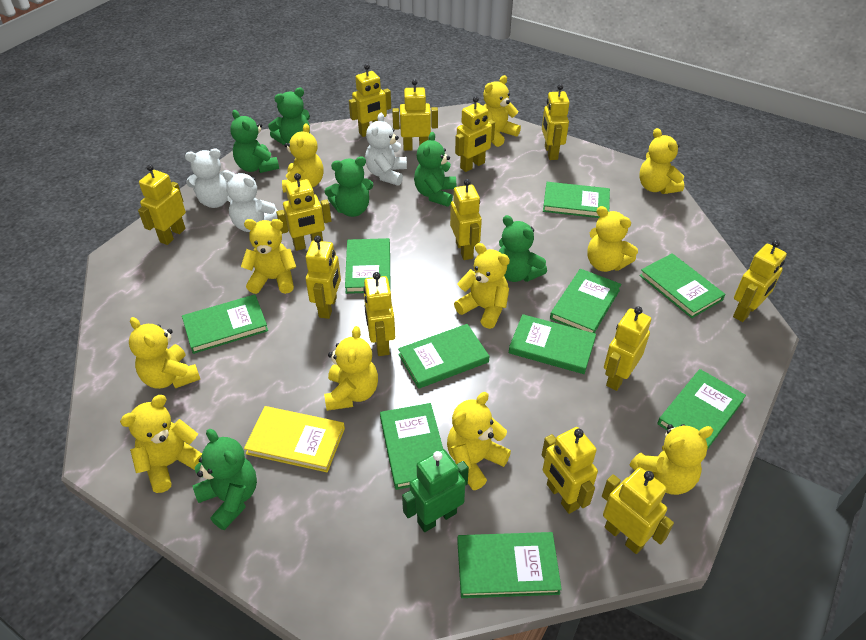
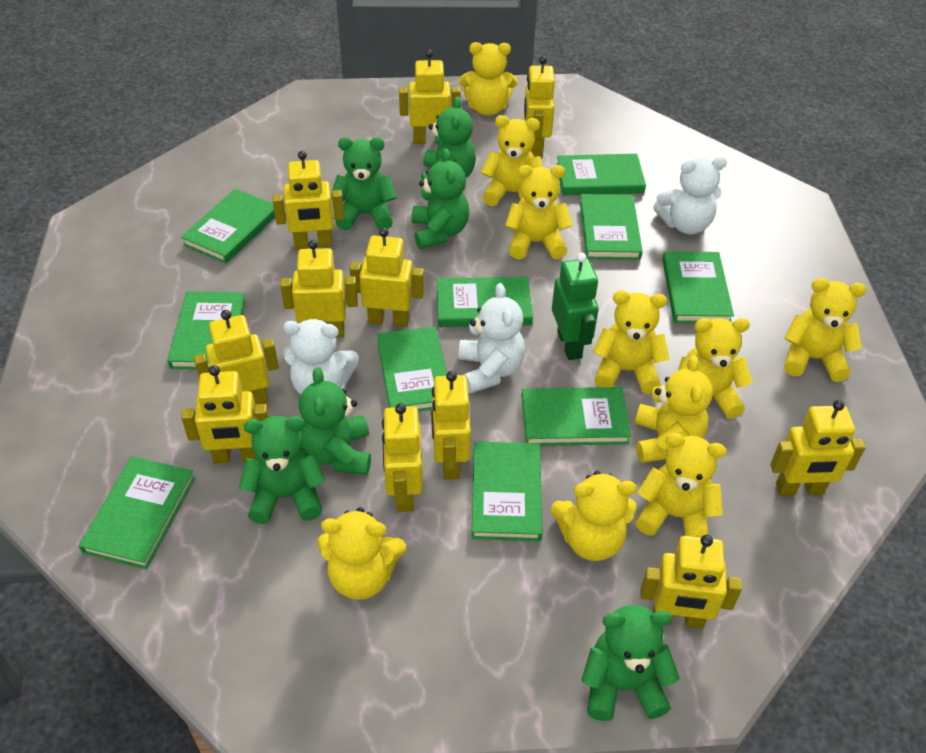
yellow book: [244,406,345,472] = 1 -> none = 0
yellow robot: [138,164,186,245] [276,173,331,251] [306,235,341,319] [349,64,391,137] [363,272,395,356] [392,79,438,151] [450,179,482,260] [455,96,495,172] [542,84,570,160] [542,427,598,514] [602,467,674,554] [604,306,651,391] [733,240,787,322] = 13 -> [181,365,269,464] [194,310,279,404] [272,151,344,249] [280,240,358,337] [349,228,424,327] [382,403,423,512] [399,50,460,144] [431,371,471,480] [524,56,555,157] [640,535,742,629] [770,400,866,496] = 11
yellow teddy bear: [120,395,202,493] [129,317,200,389] [241,219,296,294] [282,123,324,192] [324,326,378,411] [447,392,511,490] [454,243,510,329] [483,75,521,147] [587,206,638,272] [630,424,713,495] [639,128,684,194] = 11 -> [317,507,406,600] [459,42,518,115] [481,115,543,206] [505,165,573,259] [551,471,637,561] [593,290,670,394] [635,355,713,463] [635,433,727,537] [678,318,753,419] [784,278,866,382] = 10

